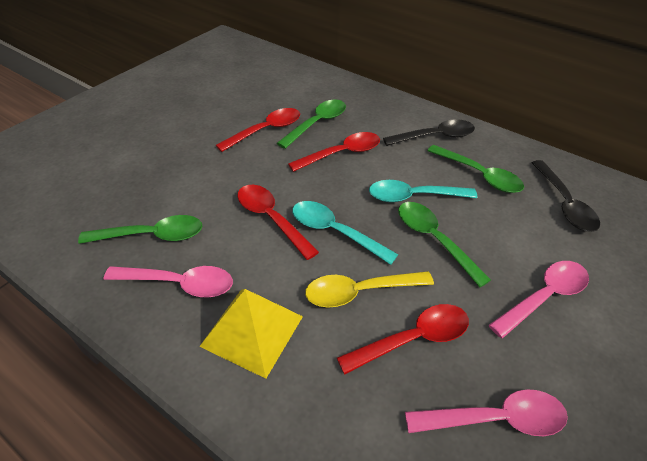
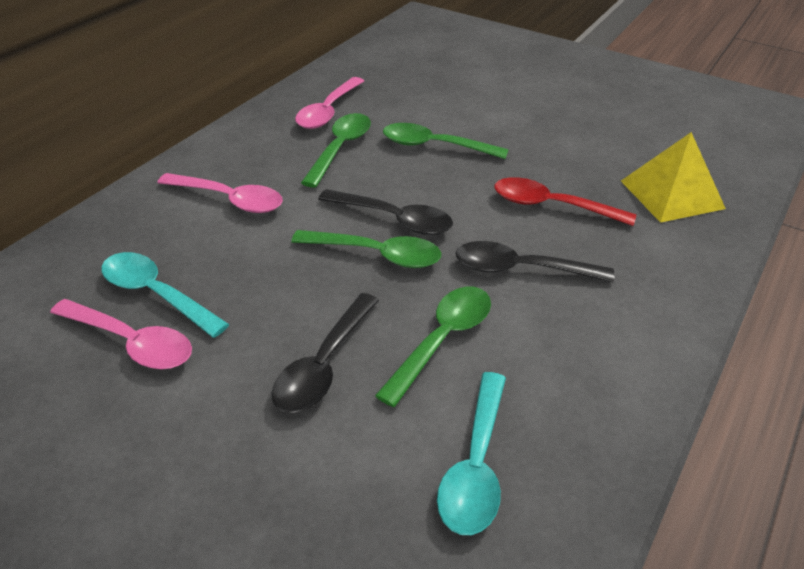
black spoon: [383,119,475,146] [532,160,600,232] = 2 -> [272,293,379,413] [318,189,453,235] [456,241,614,282] = 3
red spoon: [216,108,300,152] [237,185,319,260] [288,132,380,172] [337,304,469,375] = 4 -> [494,177,636,226] = 1
yellow spoon: [305,271,434,307] = 1 -> none = 0

